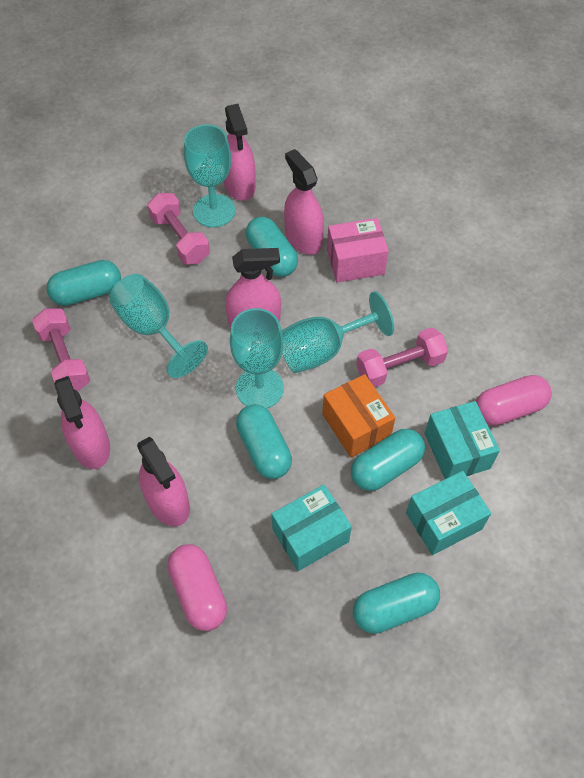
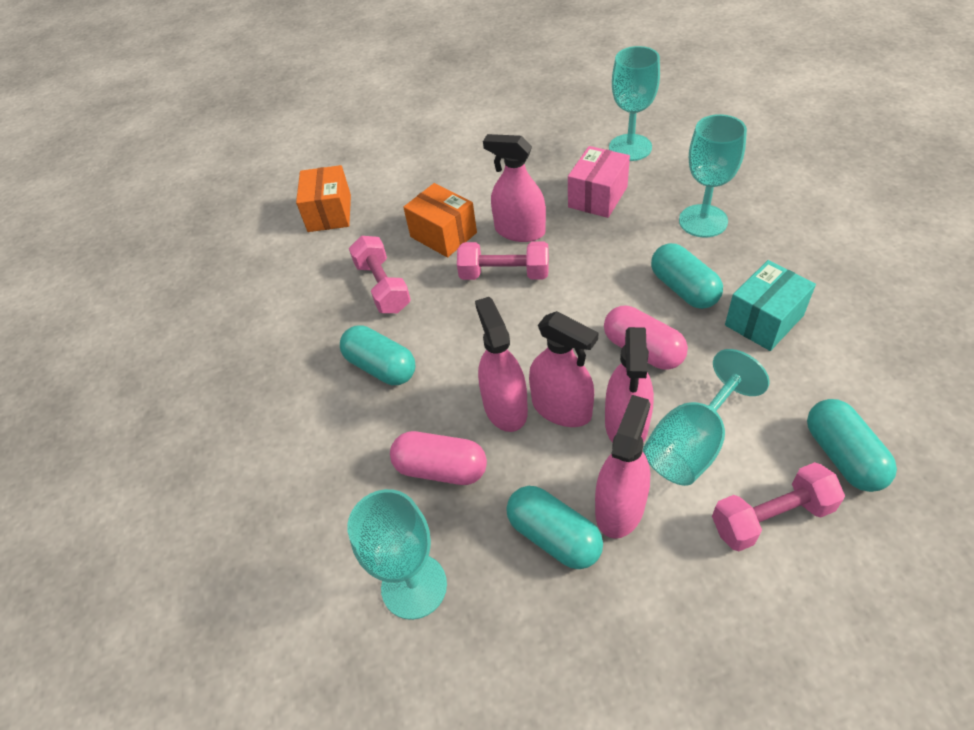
orange box: [322,374,395,458] = 1 -> [296,165,351,232] [403,183,477,258] = 2
turquoise box: [272,485,352,571] [406,471,491,555] [425,401,500,479] = 3 -> [725,260,816,351] = 1
turquoise capsule: [47,260,121,306] [236,404,292,479] [246,217,298,277] [351,429,425,491] [353,572,440,634] = 5 -> [340,325,416,385] [506,486,603,569] [651,243,723,309] [807,399,897,492] = 4

